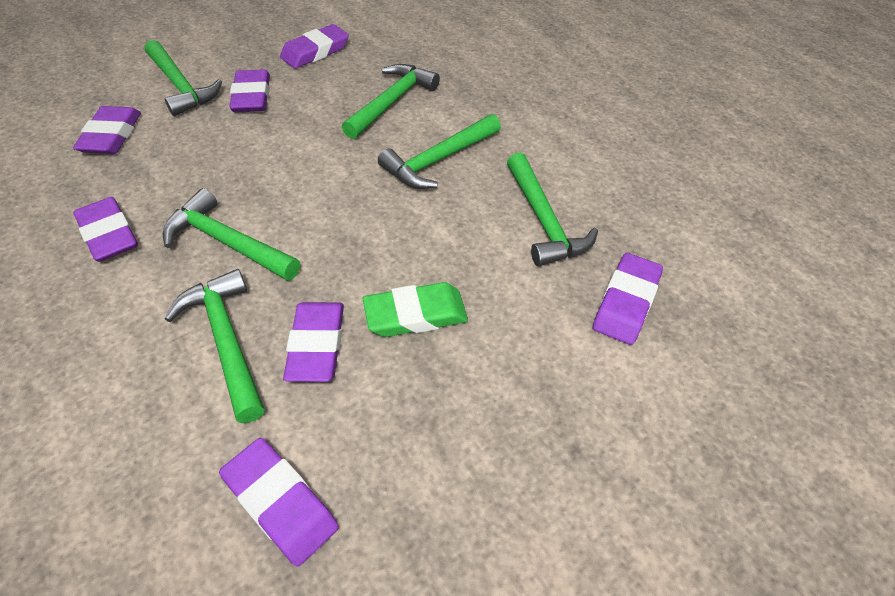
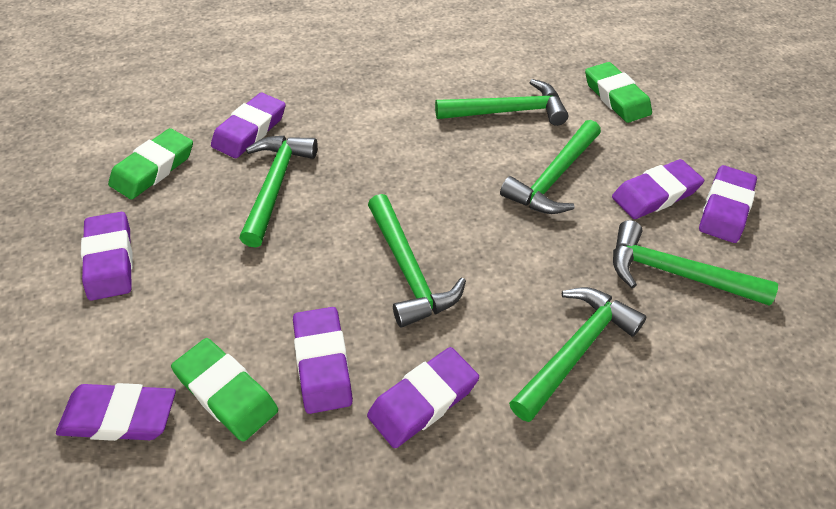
green eraser: [363,282,468,337] = 1 -> [108,128,193,199] [171,338,278,442] [585,62,652,123] = 3

